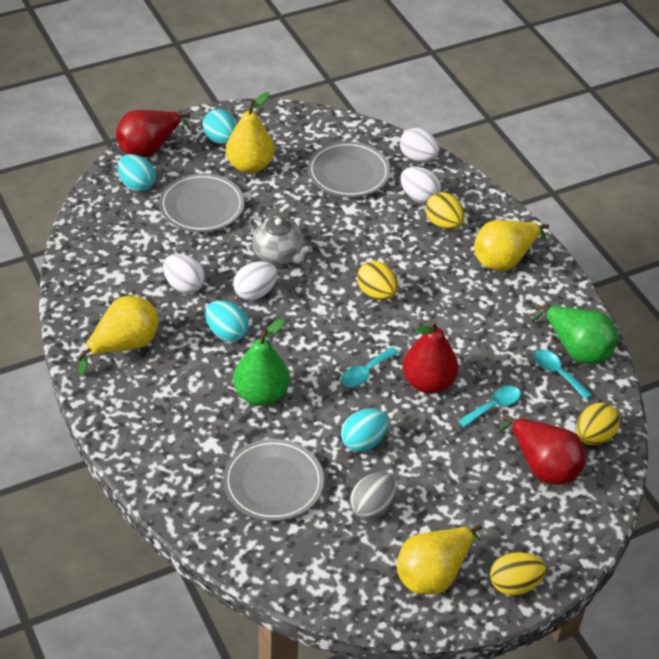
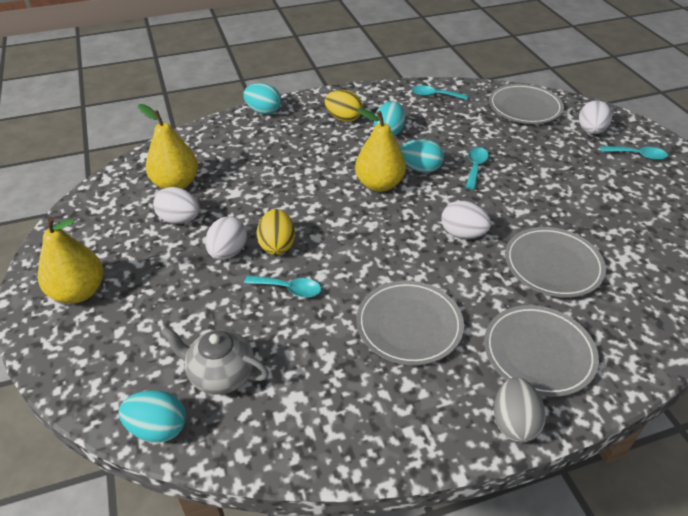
green pear: [233,318,290,406] [531,305,618,364] = 2 -> none = 0
grey plate: [159,173,245,232] [223,439,324,521] [308,141,390,197] = 3 -> [356,281,464,365] [484,305,599,397] [489,84,564,124] [505,227,606,298] = 4
red pear: [116,110,190,158] [403,320,458,393] [498,415,585,485] = 3 -> none = 0
turquoise spoon: [341,347,399,387] [458,386,521,428] [534,350,592,400] = 3 -> [244,275,321,298] [412,85,468,100] [466,147,489,190] [600,146,668,160] = 4
yellow egg: [357,261,398,300] [426,192,464,229] [490,552,546,595] [576,403,620,445] = 4 -> [257,209,295,255] [325,90,363,122] = 2
yellow pear: [77,296,158,376] [226,92,274,173] [397,524,482,595] [474,220,549,271] = 4 -> [38,217,103,303] [138,104,198,189] [355,108,406,192] = 3

